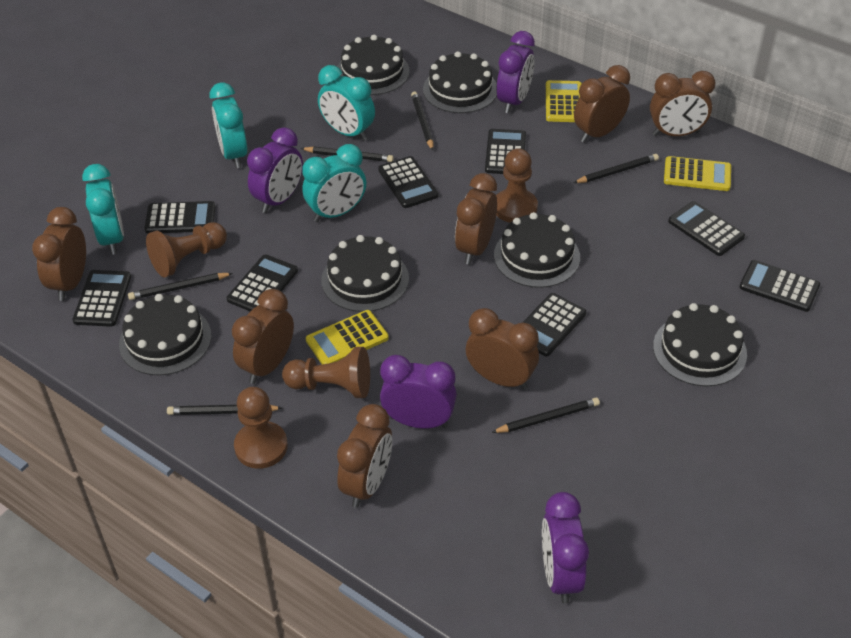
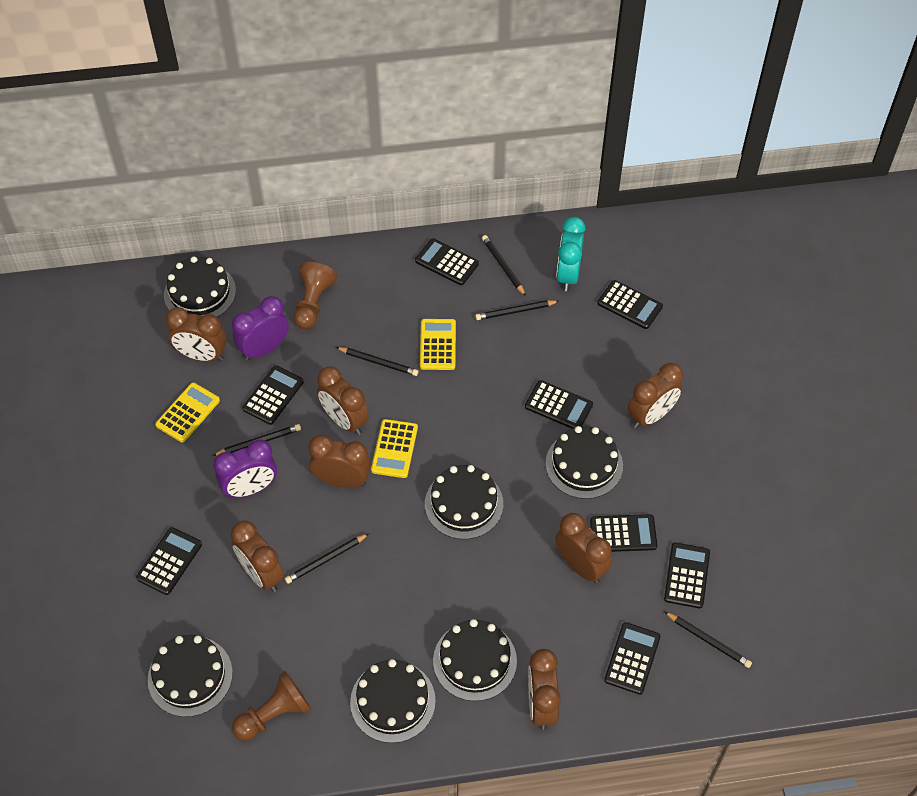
brown pawn: [146,222,227,277] [234,387,288,469] [282,347,370,398] [496,148,538,223] = 4 -> [232,671,311,741] [294,262,337,329] = 2
purple clock: [247,127,303,213] [380,355,457,429] [497,31,535,113] [542,492,589,604] = 4 -> [213,439,277,498] [232,296,289,361] = 2
turquoise clock: [82,164,124,255] [209,83,248,168] [302,144,366,222] [318,65,375,141] = 4 -> [556,217,586,291] = 1

